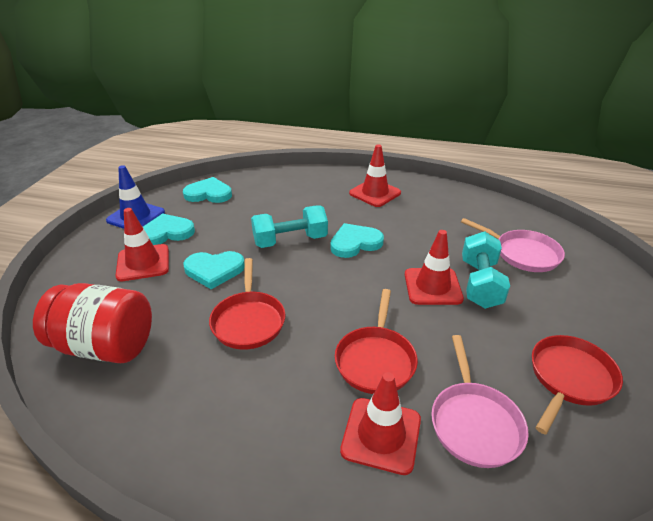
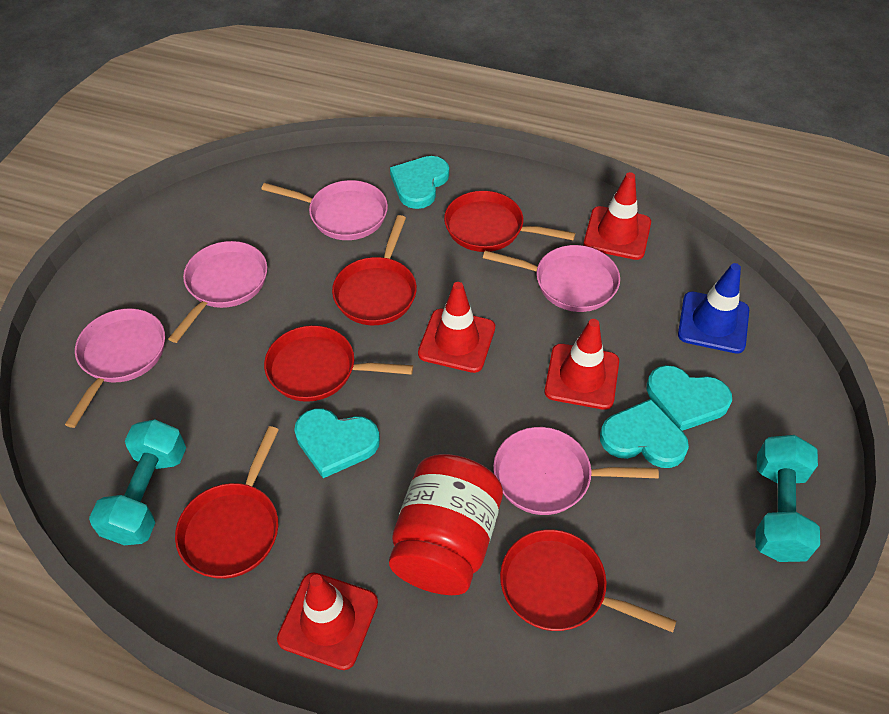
pink pan: [431,335,529,468] [461,218,565,272] = 2 -> [65,308,165,428] [168,241,267,343] [261,180,388,240] [483,245,620,312] [493,427,659,515] = 5
red pan: [209,258,286,350] [335,289,418,394] [532,335,623,435] = 3 -> [175,426,279,579] [264,325,413,402] [332,215,417,325] [444,191,575,252] [500,529,676,633] = 5

